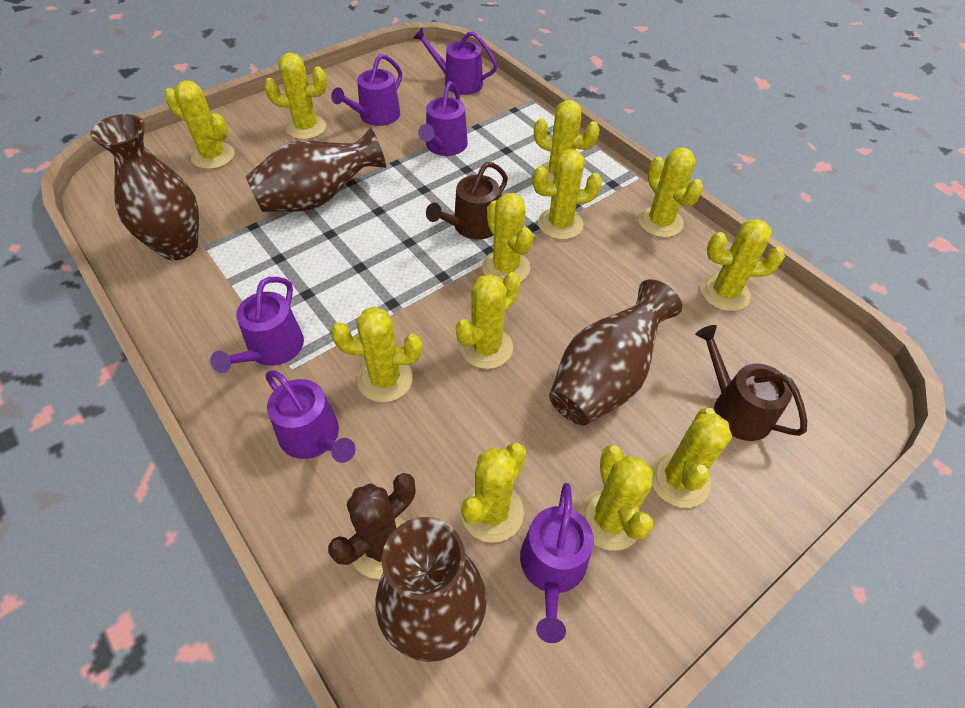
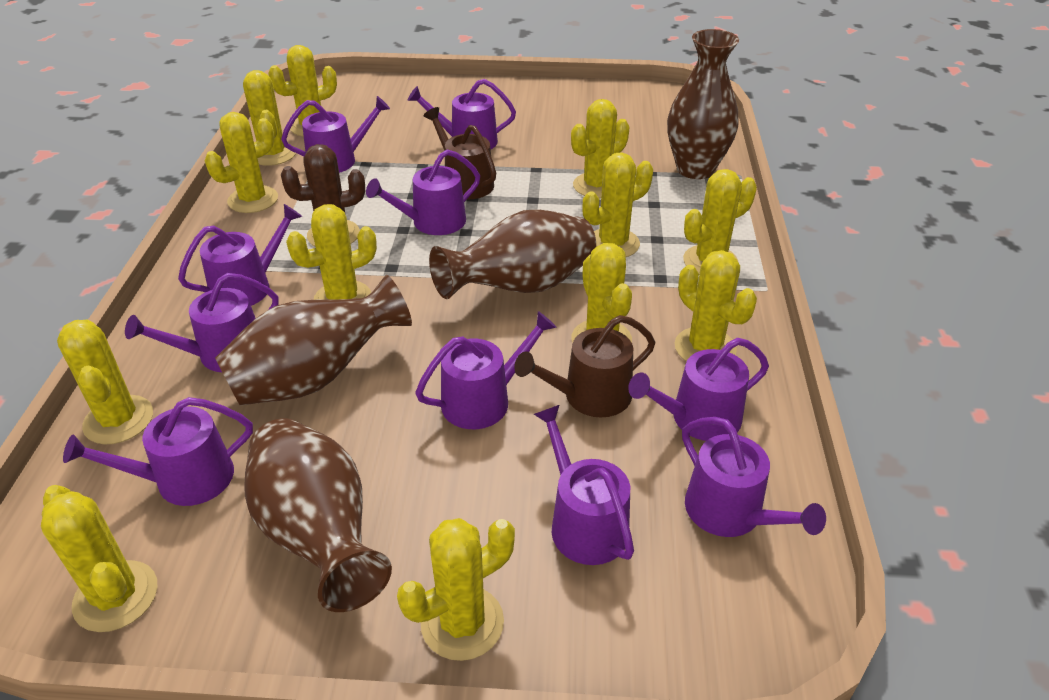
purple watering can: [210,277,304,373] [266,370,356,463] [331,54,402,126] [413,28,498,95] [418,81,468,156] [520,483,594,643] = 6 -> [63,397,253,506] [125,273,278,372] [178,204,302,306] [281,96,390,173] [366,149,480,235] [408,79,516,149] [415,311,557,429] [534,405,634,565] [628,338,769,441] [682,417,826,537] = 10

